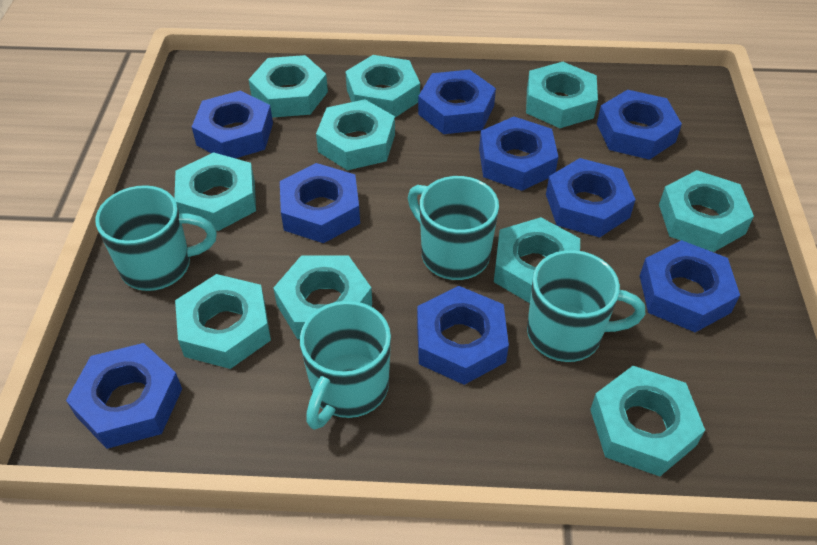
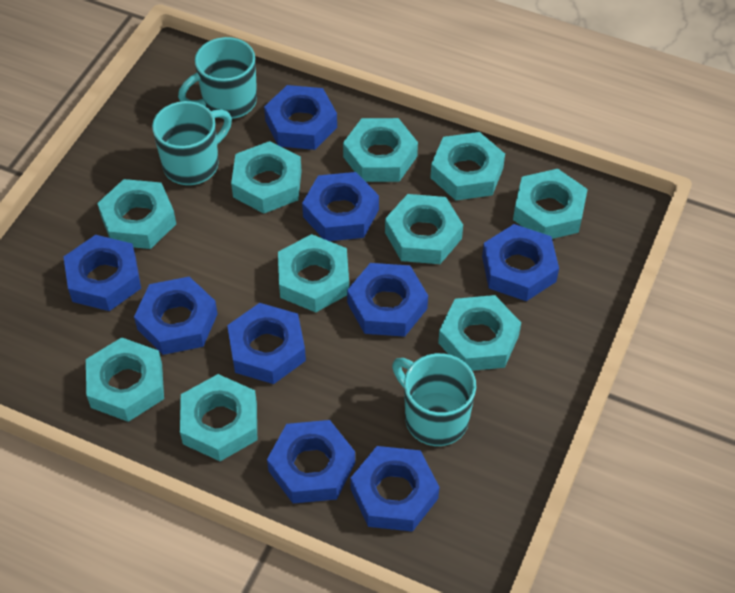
turquoise mug: [95,185,217,291] [300,301,391,430] [408,176,499,280] [527,250,645,362] = 4 -> [152,101,232,185] [178,37,257,119] [392,353,476,446] = 3

